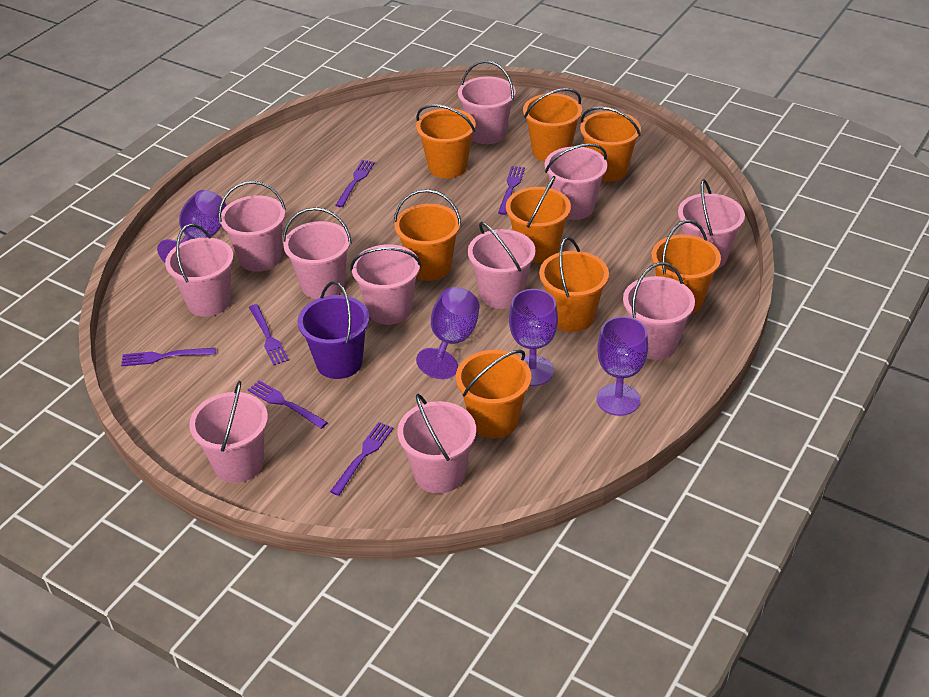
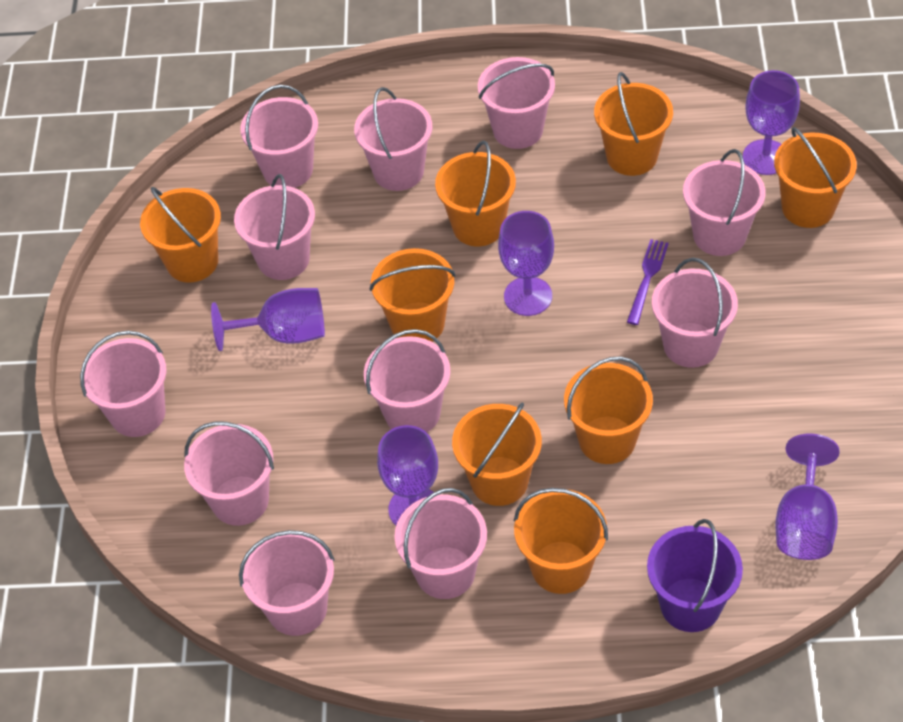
purple fork: [121,348,215,366] [248,380,328,429] [249,304,289,365] [330,422,393,496] [335,160,375,207] [498,166,525,215] = 6 -> [627,239,669,325] = 1
purple goblet: [157,190,227,262] [416,287,480,379] [509,289,558,386] [597,316,648,416] = 4 -> [211,288,325,351] [377,425,438,525] [498,211,554,316] [743,70,800,175] [775,434,840,560] = 5

